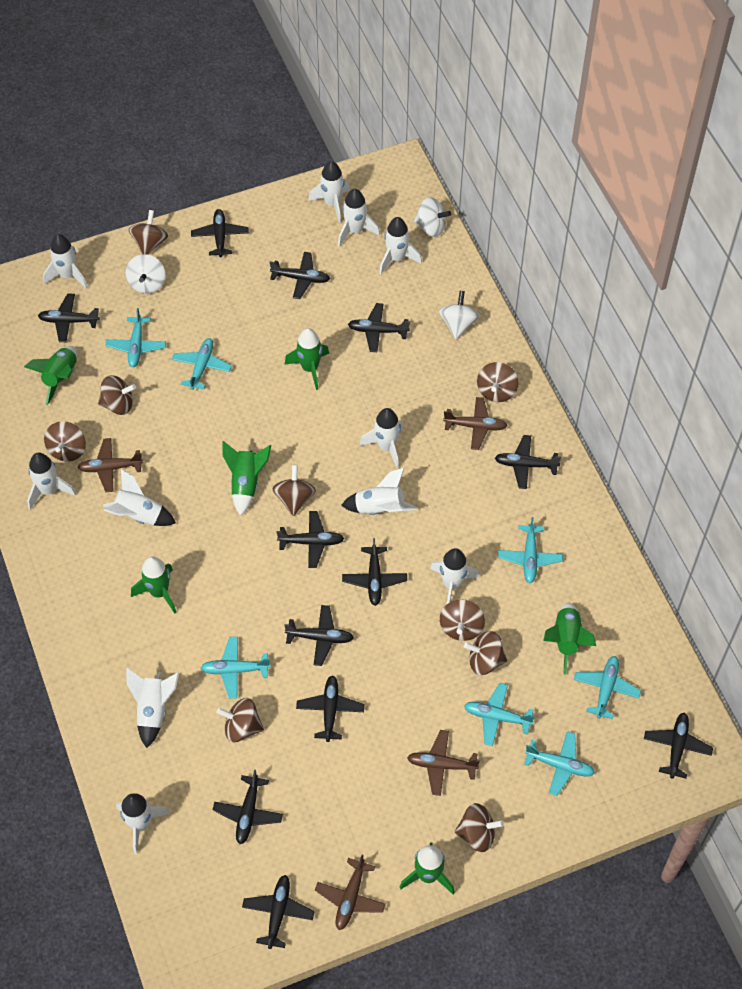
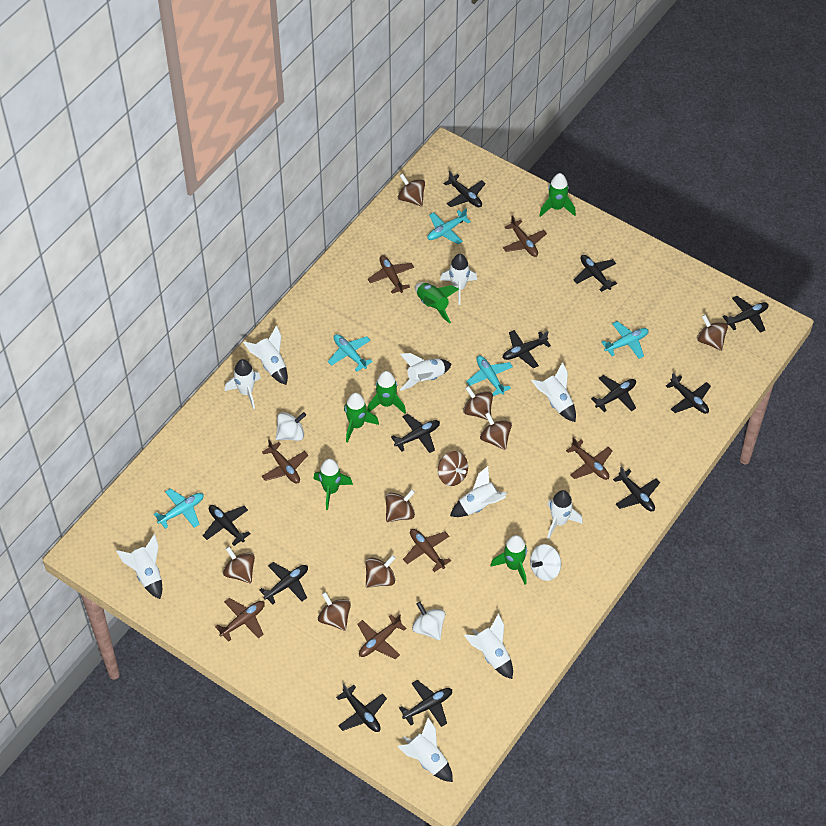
brown plane: [78,438,143,492] [315,855,386,930] [407,730,480,796] [443,397,508,450] = 4 -> [215,598,265,642] [262,439,308,483] [357,614,406,659] [368,255,414,294] [403,529,451,572] [503,215,547,257] [566,437,612,480] = 7
turquoise plane: [106,308,166,367] [172,338,232,390] [200,637,271,699] [464,683,535,746] [498,517,563,583] [524,731,595,796] [574,656,641,719] = 7 -> [154,488,204,529] [328,334,373,372] [427,208,471,244] [466,356,513,396] [601,321,649,359] = 5
white rocket: [27,453,76,509] [43,234,88,289] [103,469,176,526] [116,793,170,855] [126,668,179,748] [308,161,350,223] [338,189,380,247] [341,468,418,515] [360,408,403,468] [379,217,422,274] [430,548,479,604] = 11 -> [116,534,162,599] [225,359,261,409] [243,325,288,385] [397,717,453,782] [400,353,452,391] [440,254,477,305] [450,466,507,517] [464,613,513,679] [531,362,576,422] [547,490,583,539] = 10

